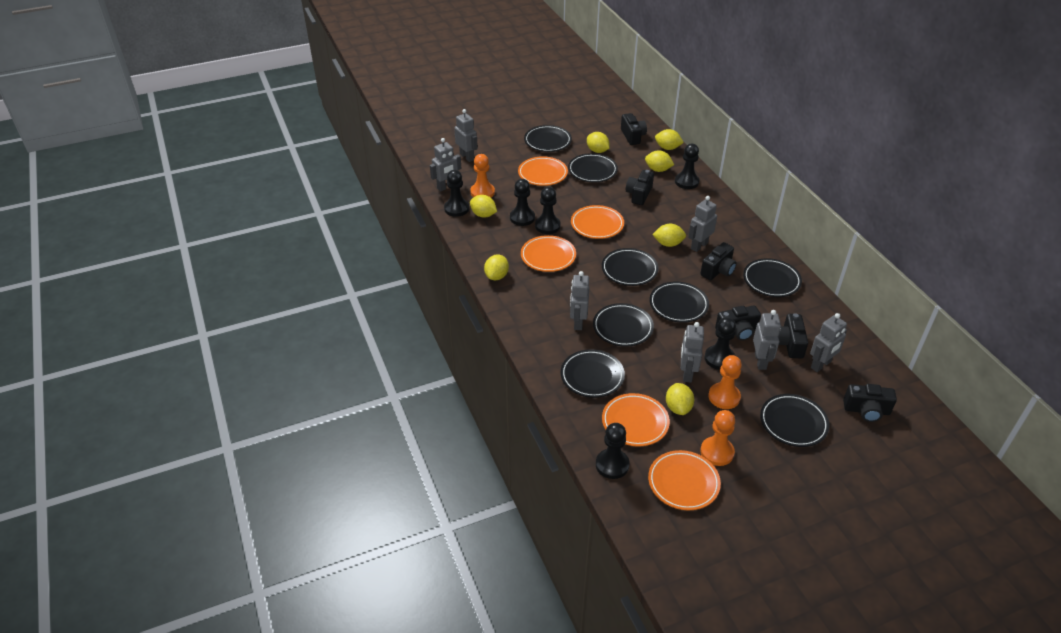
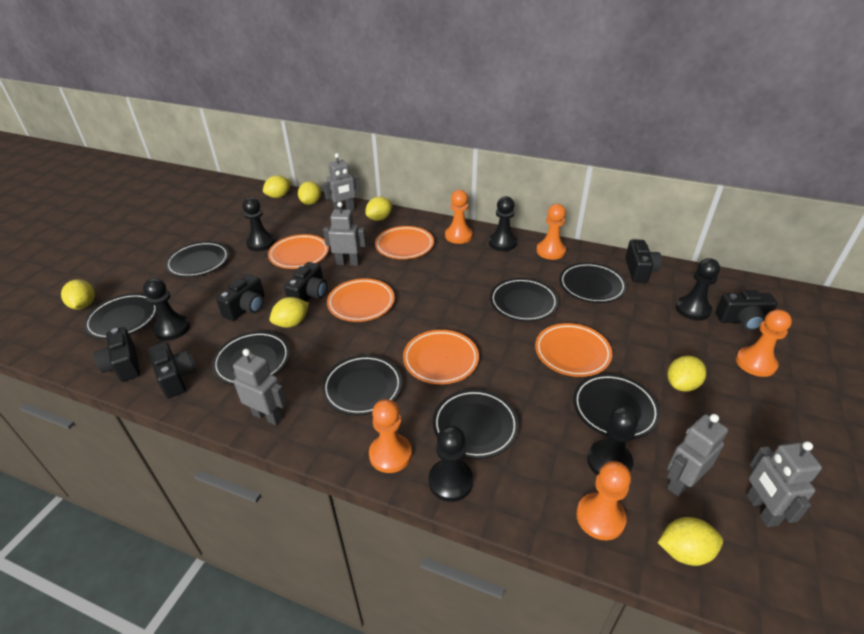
grey robot: [430,138,462,191] [454,109,478,162] [570,271,589,330] [681,322,704,383] [688,196,717,252] [753,310,781,370] [810,313,847,372] = 7 -> [233,349,287,425] [323,153,360,210] [323,202,366,266] [667,414,728,496] [746,441,822,527] = 5
orange pawn: [470,154,495,198] [700,410,735,466] [708,355,742,409] = 3 -> [369,399,412,473] [445,190,473,244] [537,204,566,260] [576,461,631,540] [736,309,792,377] = 5

